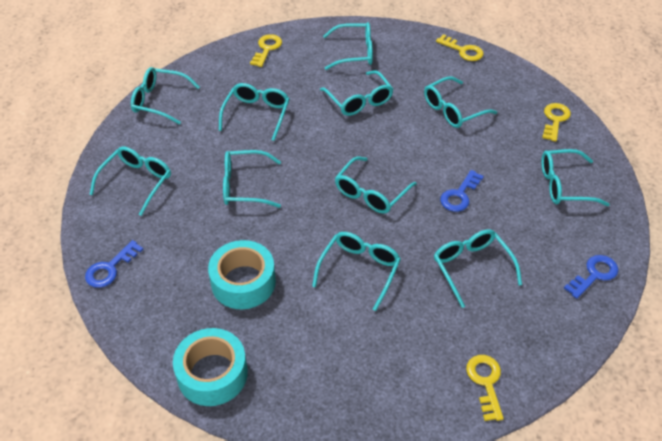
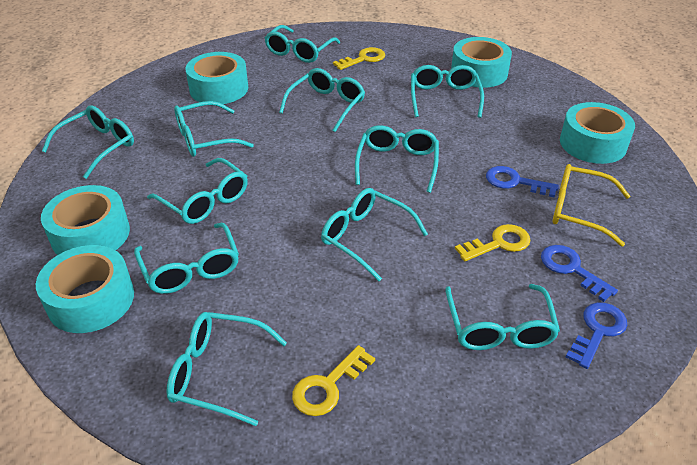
turquoise tape: [173,328,248,406] [208,240,276,309] = 2 -> [36,245,134,333] [41,185,130,255] [185,52,248,104] [451,37,512,88] [560,102,635,164] = 5
yellow glasses: none = 0 -> [552,164,630,247] = 1
yellow key: [250,34,282,67] [436,34,484,61] [466,355,504,421] [542,103,571,142] = 4 -> [292,345,375,416] [333,47,385,70] [455,224,530,261] = 3

